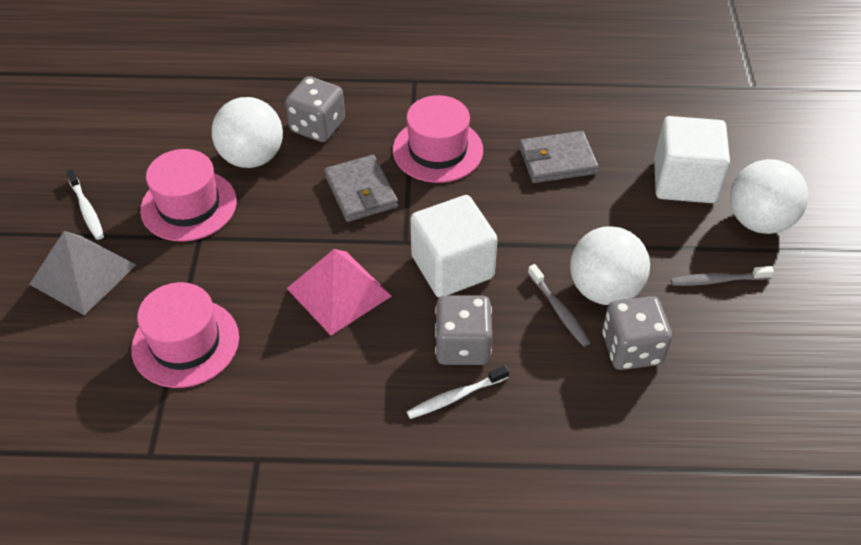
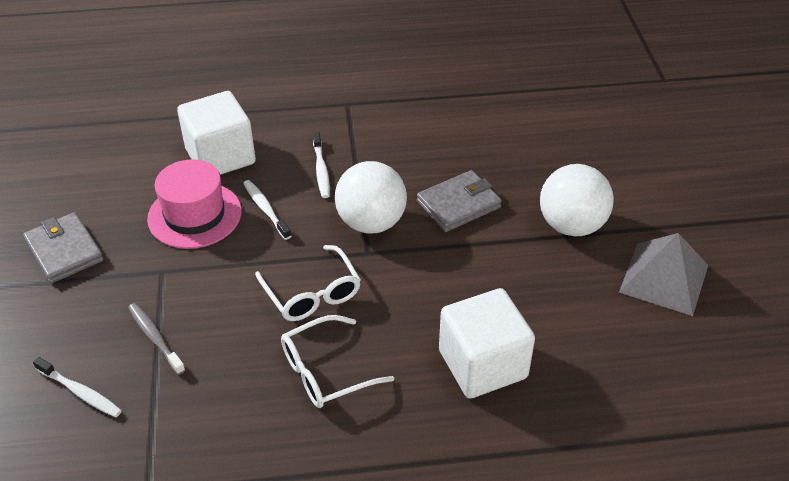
grey dice: [285,76,345,142] [435,295,492,365] [602,296,672,370] = 3 -> none = 0
grey toothbrush: [528,264,590,347] [671,266,774,286] = 2 -> [128,303,185,375] = 1
pink hat: [131,282,239,388] [140,149,237,242] [393,95,483,183] = 3 -> [147,159,242,249] = 1
pink pyramid: [287,249,391,335] = 1 -> none = 0
white ball: [212,97,283,168] [570,226,650,305] [730,159,808,234] = 3 -> [335,161,407,234] [540,164,614,236] = 2
white glasses: none = 0 -> [255,245,361,321] [281,315,394,408] = 2
white toothbrush: [66,169,104,240] [406,365,509,419] = 2 -> [33,357,122,417] [243,180,291,240] [313,132,330,198] = 3

